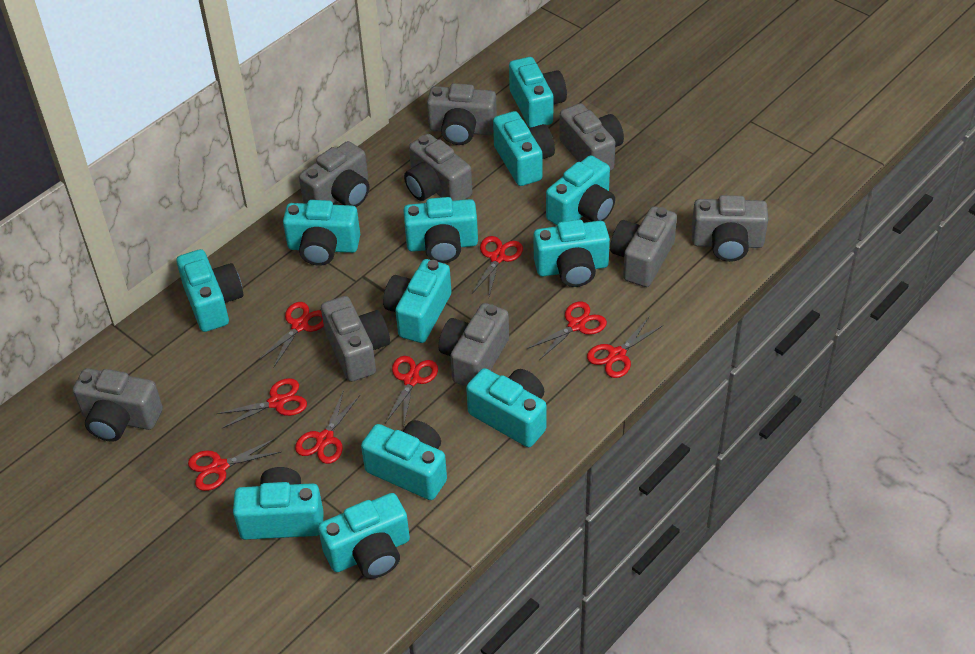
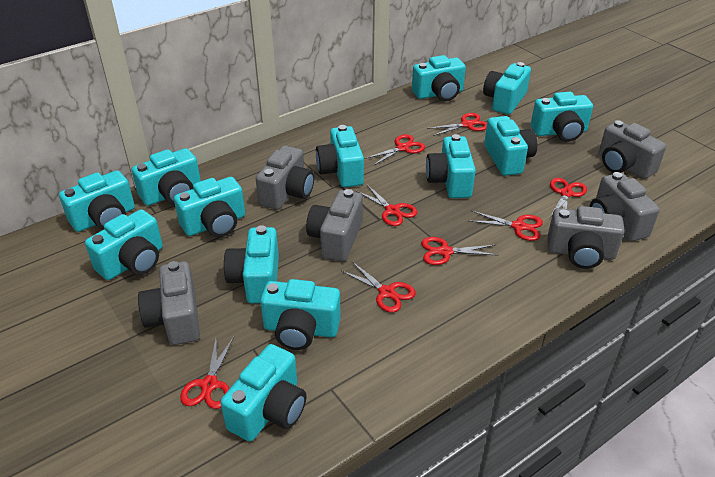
grey camera: [73,368,163,442] [299,141,369,207] [321,296,390,382] [404,134,472,201] [427,83,497,145] [439,303,509,387] [559,103,624,171] [610,206,677,287] [692,195,768,262] = 9 -> [138,261,200,345] [256,145,314,210] [306,189,363,261] [547,206,625,269] [589,172,660,241] [599,120,666,179] = 6
turquoise camera: [176,249,243,332] [233,467,324,540] [283,200,360,266] [318,493,410,579] [361,420,447,500] [383,259,451,343] [404,197,478,263] [466,368,546,447] [493,111,555,186] [509,57,567,128] [534,219,610,287] [546,155,615,225] = 12 -> [59,170,135,232] [85,209,163,280] [132,148,201,206] [174,177,245,237] [220,344,307,441] [224,225,279,303] [260,279,341,350] [316,125,364,187] [412,55,466,101] [426,134,476,198] [483,62,531,114] [484,116,538,176] [531,92,593,142] = 13

